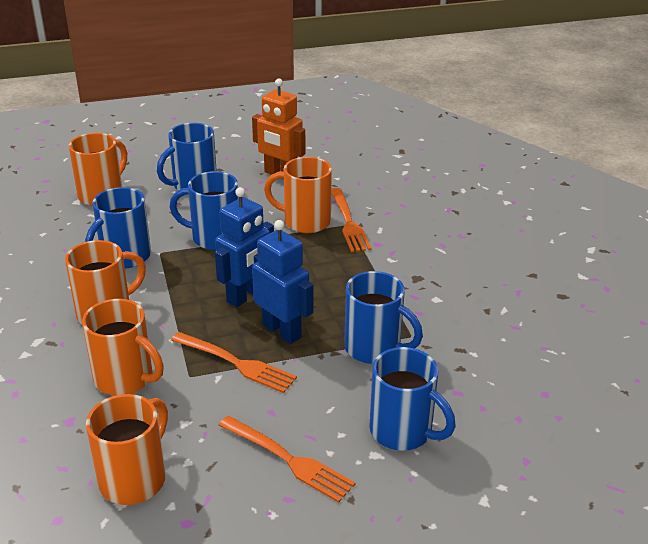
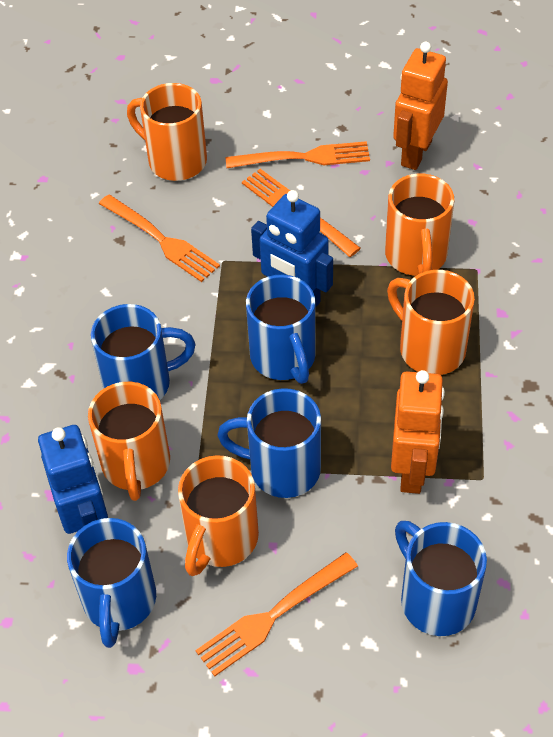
orange fork: [171,332,297,393] [219,416,355,503] [331,188,371,252] = 3 -> [99,195,220,282] [195,552,358,676] [225,141,370,168] [242,169,361,257] = 4
orange robot: [252,78,305,179] = 1 -> [391,370,445,494] [393,42,448,170] = 2

